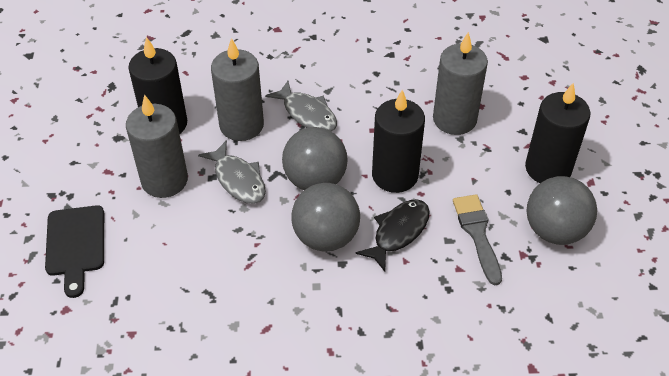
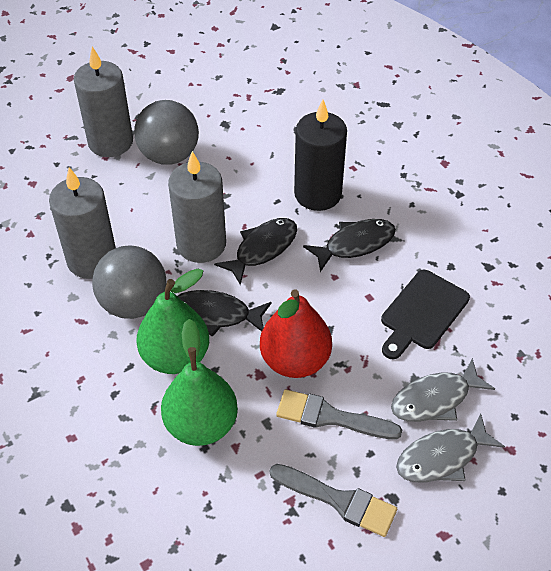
black candle: [128,37,187,134] [372,90,425,193] [525,82,591,183] = 3 -> [294,100,347,211] = 1
black fish: [356,199,430,272] = 1 -> [177,290,272,337] [214,218,297,285] [303,219,396,272] = 3
green pear: none = 0 -> [137,268,209,374] [161,319,238,446] = 2
grey ball: [282,127,348,190] [291,183,360,252] [526,176,597,245] = 3 -> [92,246,166,319] [134,100,199,165] = 2
grey brush: [453,194,502,285] = 1 -> [270,464,397,537] [276,389,402,440] = 2
red pear: none = 0 -> [260,289,332,378] = 1

